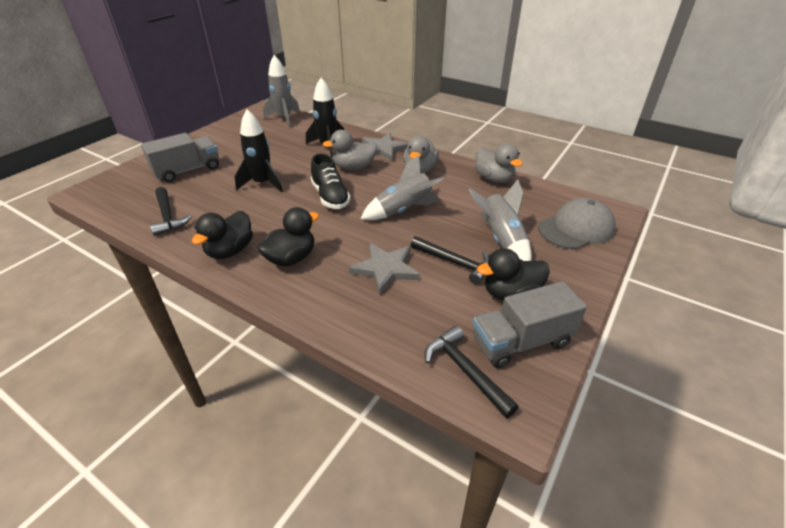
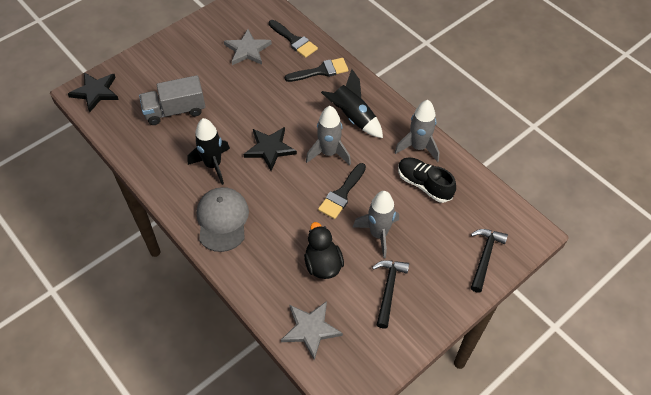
black brush: none = 0 -> [269,20,318,58] [285,58,348,82] [318,163,366,219] = 3
black duck: [192,211,253,259] [257,207,319,266] [477,248,550,301] = 3 -> [304,222,344,279] = 1
black hammer: [150,187,192,236] [411,236,489,285] [425,326,519,418] = 3 -> [372,260,409,329] [471,229,508,292] = 2
black star: none = 0 -> [68,72,119,112] [243,127,297,171] = 2
grey duck: [322,130,377,170] [403,136,439,174] [475,143,522,183] = 3 -> none = 0
grey truck: [141,133,219,182] [473,281,587,368] = 2 -> [139,75,206,125] = 1

